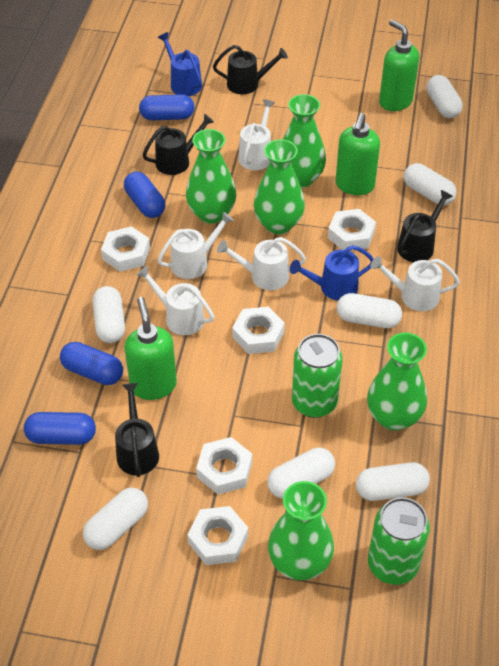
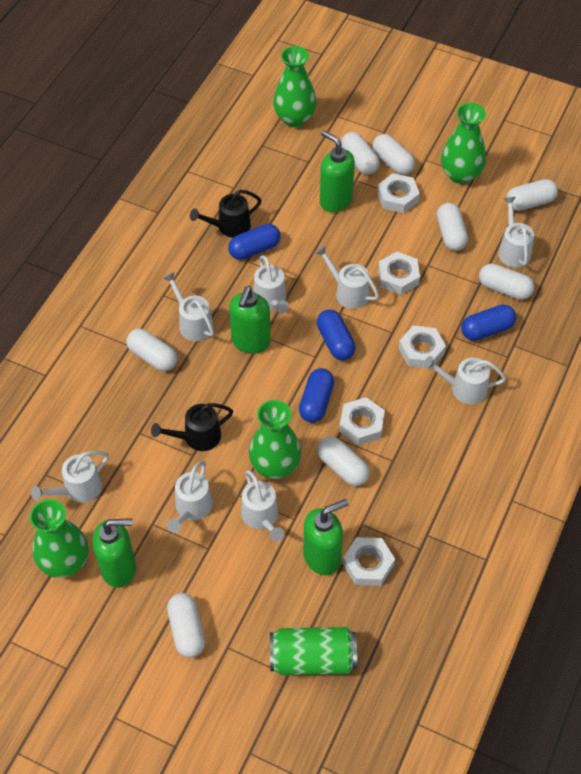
black watering can: [115,383,159,477] [143,114,214,175] [213,45,288,94] [397,190,453,262] = 4 -> [151,403,233,451] [190,190,261,238] = 2
blue watering can: [158,32,202,96] [290,245,373,300] = 2 -> none = 0
green can: [292,334,343,418] [368,497,430,585] = 2 -> [270,627,357,675] = 1
green soap dispenser: [124,297,177,400] [336,113,380,195] [379,19,419,111] = 3 -> [92,518,136,587] [229,286,271,354] [303,499,349,575] [320,130,355,212] = 4
green vase: [186,129,236,224] [254,139,305,234] [268,481,334,580] [283,94,326,188] [367,333,427,431] = 5 -> [30,499,88,578] [249,400,301,479] [273,46,316,127] [441,103,486,184] = 4
white capsule: [83,488,148,550] [93,286,125,343] [267,447,335,498] [337,293,402,328] [356,462,430,501] [404,163,457,205] [426,75,463,118] = 7 -> [126,329,177,371] [167,593,205,658] [317,436,370,486] [341,132,380,175] [372,134,415,175] [437,203,468,251] [479,263,534,300] [506,179,558,211] = 8
white watering can: [137,266,214,335] [157,212,234,279] [217,237,306,290] [238,99,275,170] [370,256,460,311] = 5 -> [31,451,109,503] [163,272,214,341] [166,461,213,533] [241,470,284,541] [253,255,289,313] [315,245,379,309] [423,356,506,404] [498,197,534,267] = 8

